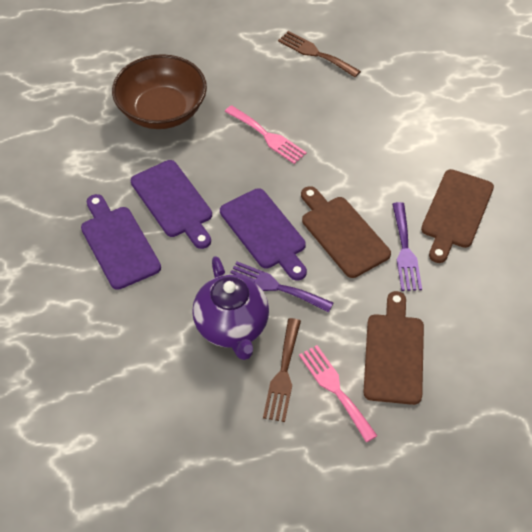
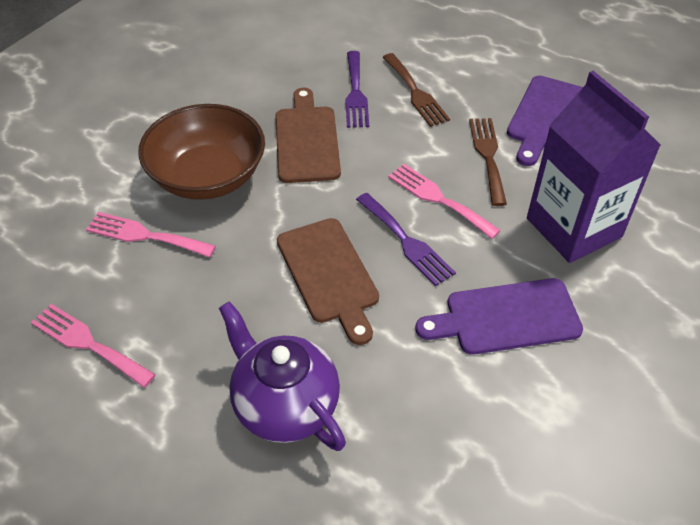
brown cutting board: [301,186,391,278] [363,291,424,405] [421,169,494,263] = 3 -> [275,88,341,183] [277,218,379,345] = 2
pink fork: [225,105,307,164] [299,345,377,442] = 2 -> [31,304,156,388] [86,212,216,257] [388,164,501,239] = 3
purple carton: none = 0 -> [527,71,661,263] = 1
purple cutting board: [81,194,161,290] [131,160,212,249] [220,188,307,281] = 3 -> [415,278,583,355] [507,76,583,166] = 2

